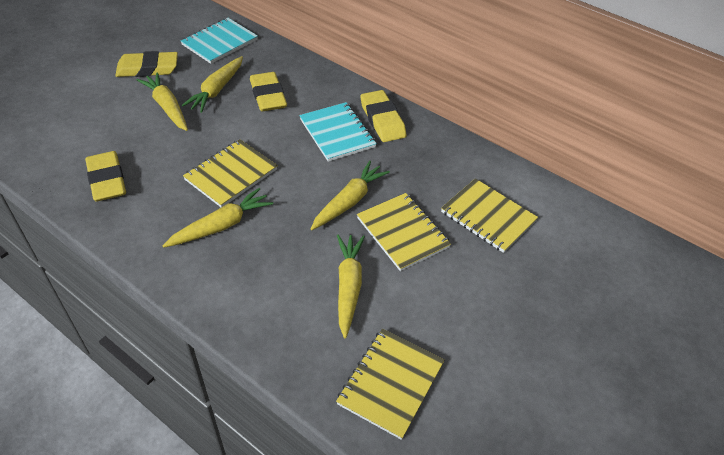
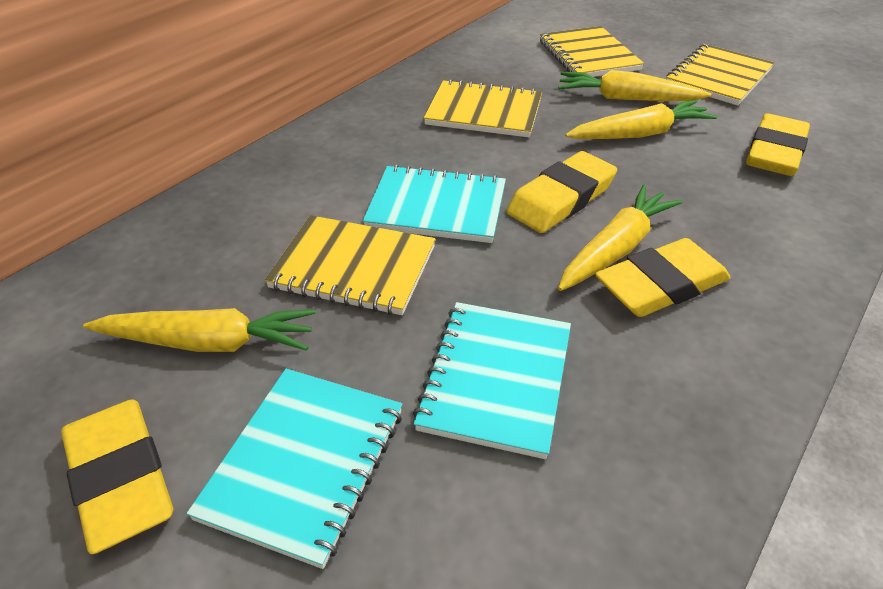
turquoise notebook: [181,18,258,64] [299,102,377,162] = 2 -> [187,369,402,569] [363,165,506,243] [413,302,571,459] = 3
yellow carrot: [137,72,188,131] [163,188,273,248] [182,56,243,113] [311,161,390,230] [337,235,365,338] = 5 -> [83,308,316,352] [558,70,711,101] [558,185,683,291] [565,100,717,139] = 4

